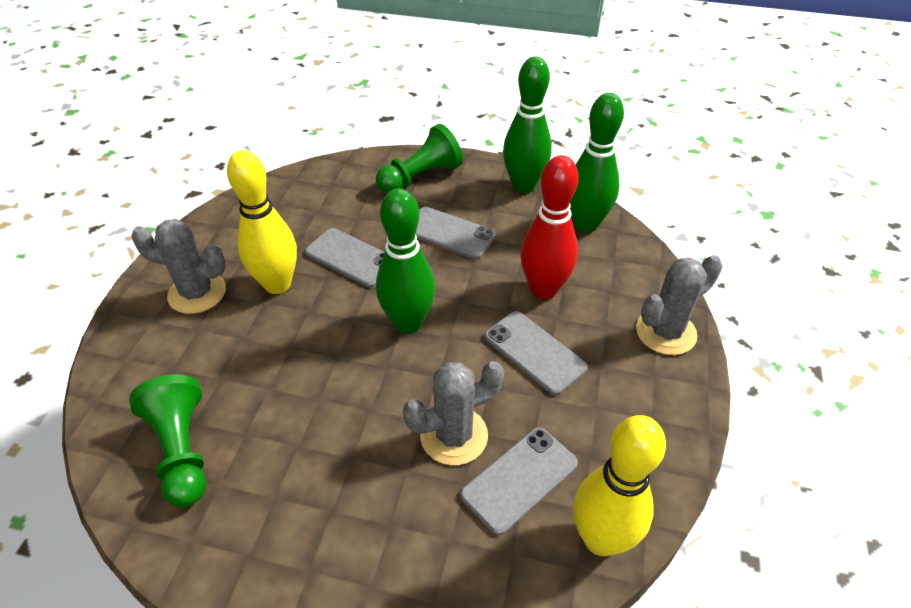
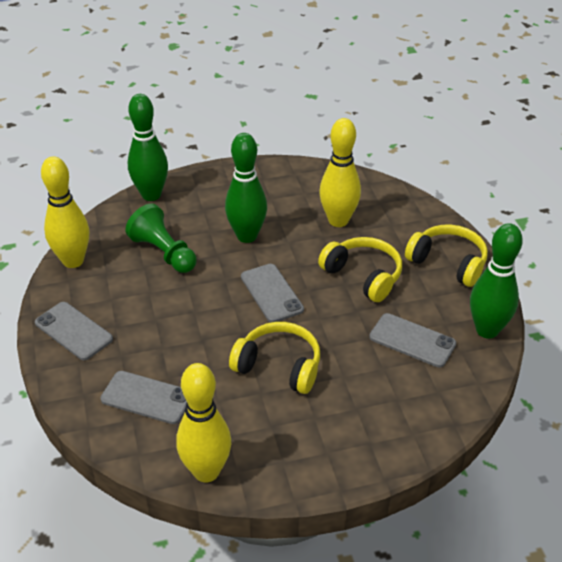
green pawn: [129,374,206,507] [376,124,463,193] = 2 -> [125,204,197,273] = 1
grey cactus: [131,219,226,314] [403,361,504,465] [636,255,723,355] = 3 -> none = 0
red bowling pin: [520,155,579,299] = 1 -> none = 0
yellow bowling pin: [227,150,297,294] [573,415,666,556] = 2 -> [41,156,89,268] [176,363,231,483] [319,118,361,227] = 3
yellow headphones: none = 0 -> [229,322,320,394] [318,237,402,302] [405,224,488,287] = 3

